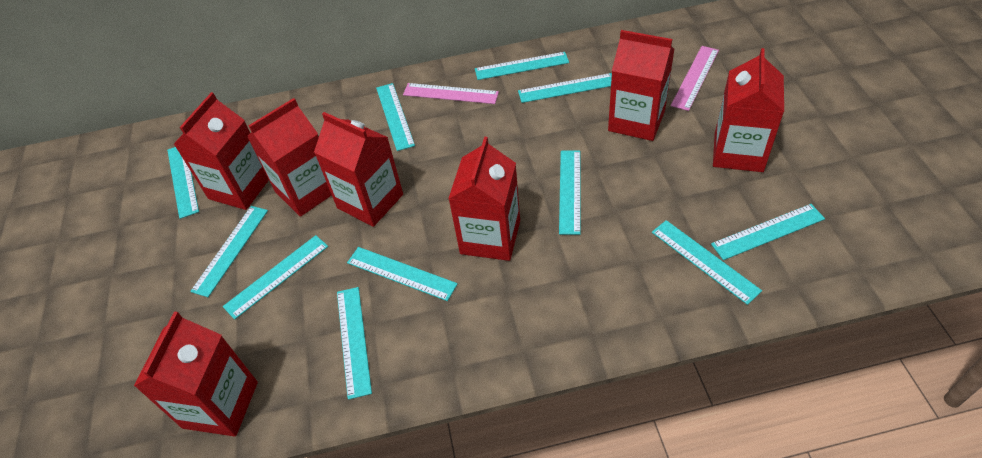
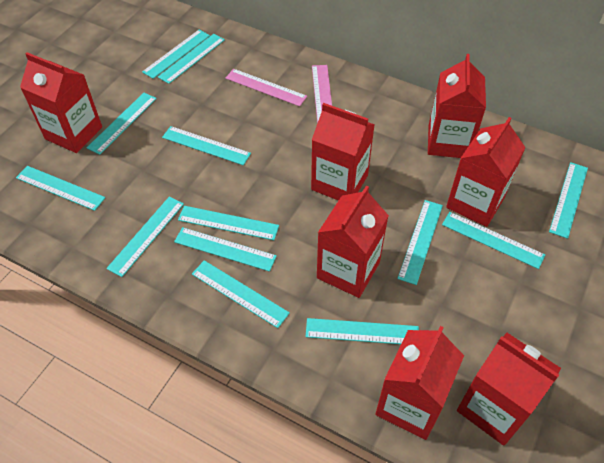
turquoise ruler: [167,147,199,219] [190,206,268,297] [223,235,328,319] [337,287,372,400] [347,247,458,301] [376,83,415,151] [475,52,569,80] [518,73,612,103] [559,151,581,235] [652,220,762,305] [711,204,825,260] = 11 -> [16,166,105,211] [87,93,157,155] [106,197,184,277] [142,30,210,79] [158,34,225,84] [162,126,251,165] [174,227,277,272] [178,206,279,240] [192,260,290,328] [305,318,419,344] [397,200,443,285] [442,212,545,269] [549,162,588,239] = 13

